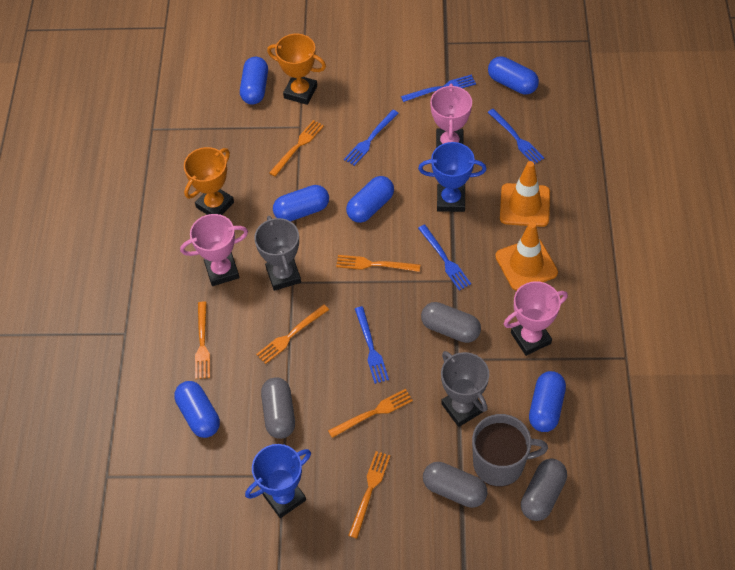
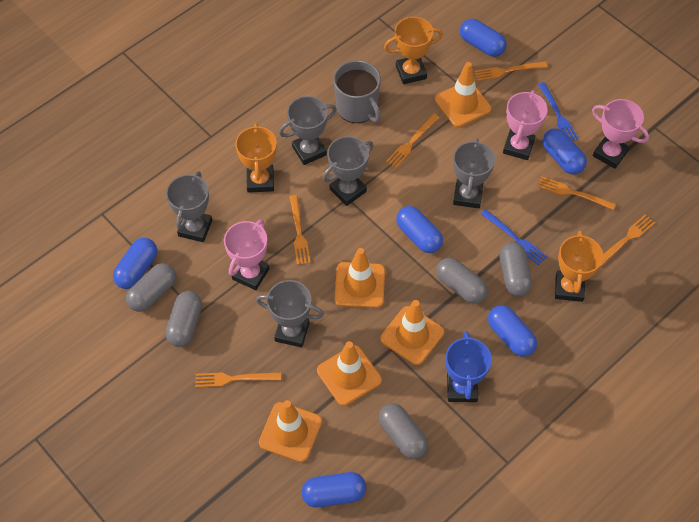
blue fork: [344,110,399,166] [355,306,389,384] [401,75,476,102] [418,224,471,291] [488,109,544,164] = 5 -> [481,209,547,266] [538,82,578,141] = 2
blue trophy: [245,444,311,518] [418,142,487,212] = 2 -> [445,331,492,402] = 1
grey capsule: [261,377,295,439] [421,302,481,343] [423,462,488,508] [521,459,567,521] = 4 -> [126,263,176,312] [165,291,202,347] [378,403,428,459] [436,257,488,304] [499,242,532,297] = 5
grey trophy: [254,216,301,291] [441,351,489,427] = 2 -> [166,171,212,242] [256,280,324,348] [279,96,336,165] [322,136,373,206] [453,138,495,208] = 5
orange traffic cone: [495,222,558,291] [500,161,550,227] = 2 -> [259,400,322,462] [317,341,382,406] [335,248,385,308] [380,300,444,365] [435,62,491,127] = 5
orange trophy: [184,147,234,215] [267,34,326,105] = 2 -> [235,123,277,193] [384,17,443,84] [555,231,603,302] = 3

